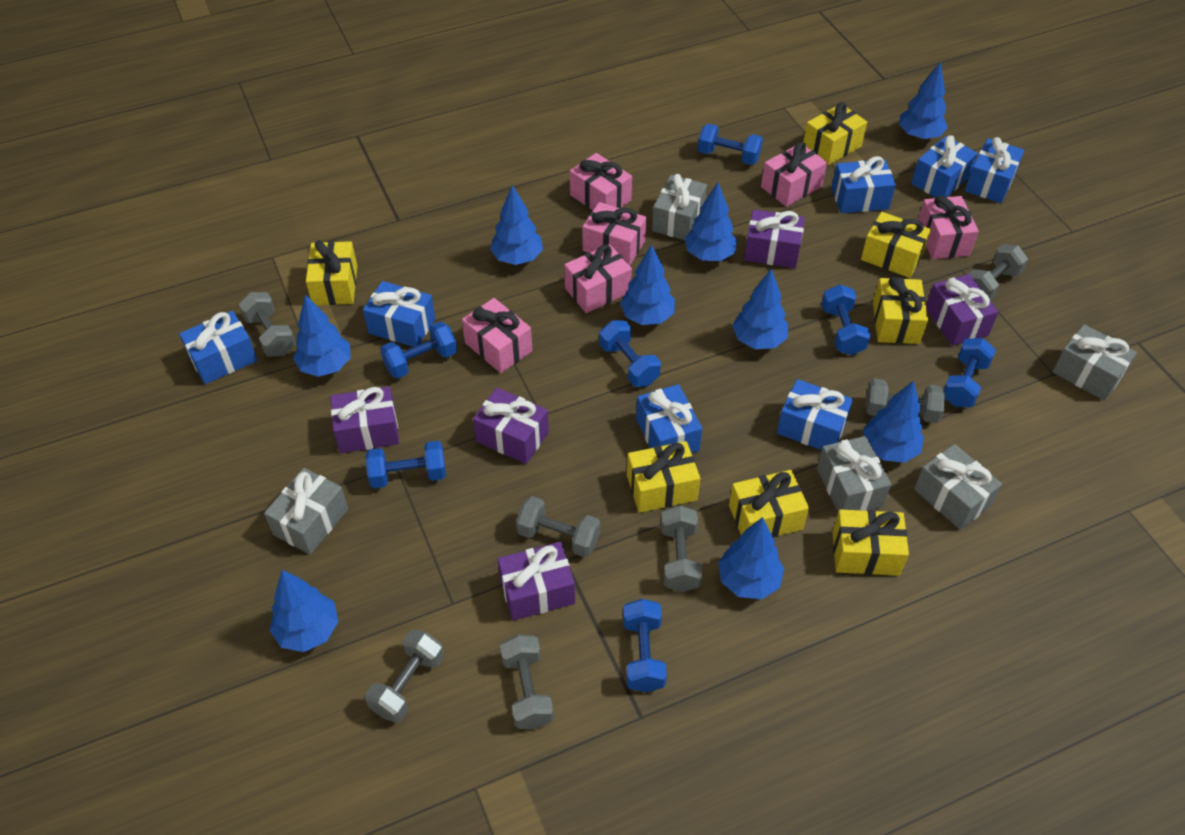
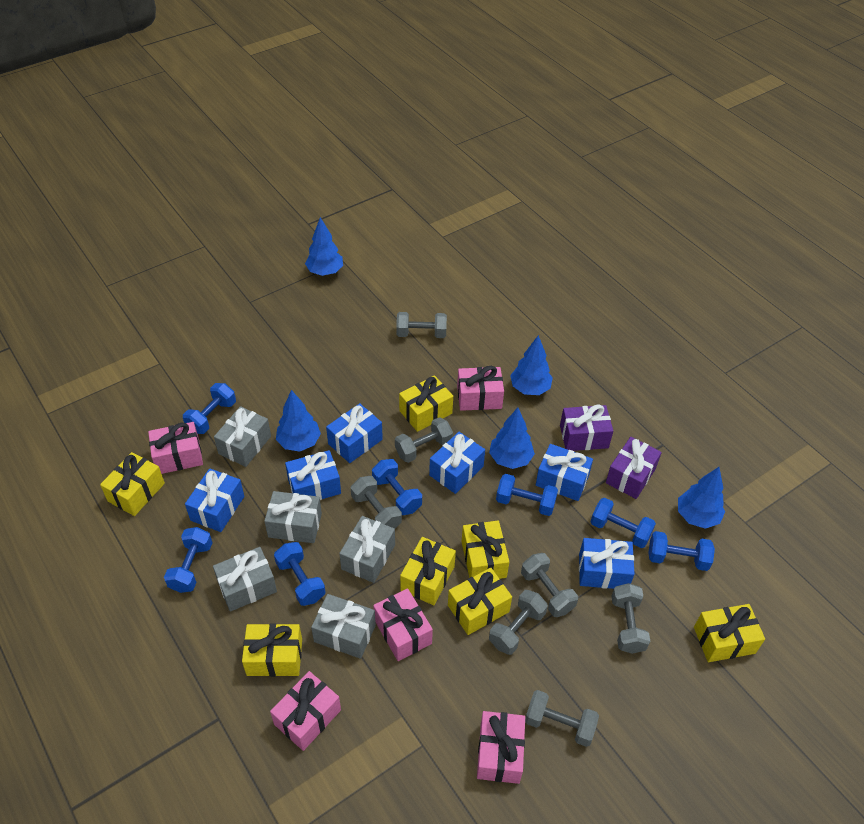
blue gift: [179,311,258,384] [363,281,435,347] [636,384,702,454] [777,379,853,450] [831,156,896,213] [911,135,978,197] [965,137,1024,203] = 7 -> [185,468,244,532] [285,450,341,500] [326,403,383,463] [429,432,485,494] [536,444,593,501] [579,538,635,589] = 6
blue tree: [269,570,339,652] [293,295,351,377] [490,185,543,265] [620,244,675,325] [685,182,738,261] [718,517,784,599] [732,269,788,349] [863,380,924,463] [899,61,948,140] = 9 -> [276,390,321,451] [305,217,343,276] [489,408,535,469] [510,335,553,395] [678,467,725,529] = 5
pink gift: [462,298,532,373] [564,244,632,313] [570,153,632,210] [582,202,646,266] [761,142,827,207] [918,196,979,259] = 6 -> [148,422,203,474] [270,671,341,751] [373,588,433,661] [457,366,504,411] [477,711,525,784] = 5
purple gift: [331,387,399,453] [473,388,549,464] [498,542,575,621] [744,209,805,268] [926,274,998,346] = 5 -> [560,404,613,451] [606,437,662,499] = 2

